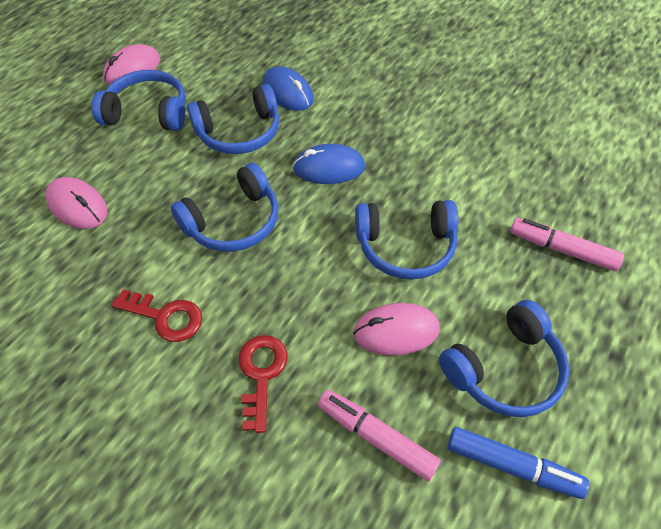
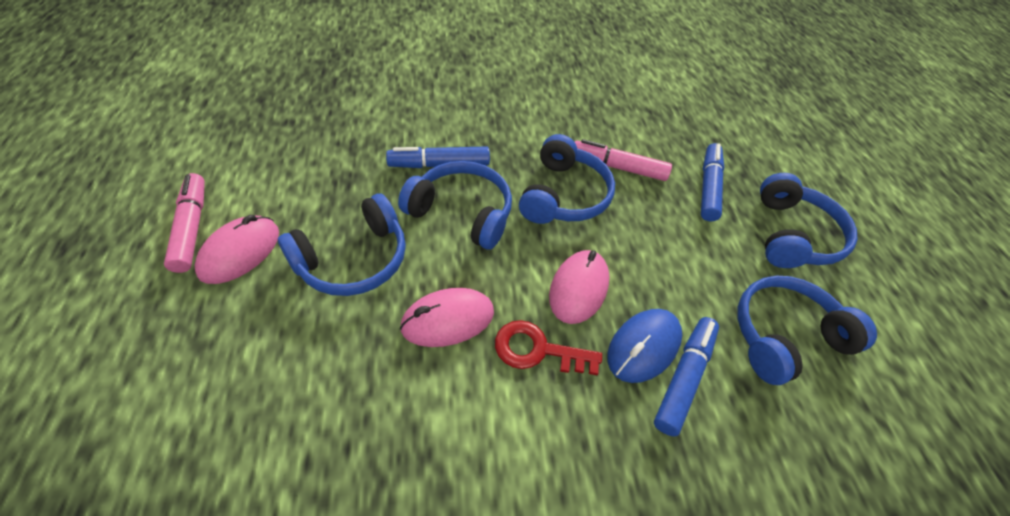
blue marker: [448,427,589,499] = 1 -> [386,146,490,168] [654,317,719,436] [701,143,724,222] = 3
blue mouse: [262,66,314,111] [293,144,365,184] = 2 -> [607,309,682,383] = 1
red key: [112,289,202,342] [239,335,287,433] = 2 -> [495,320,602,375] = 1

